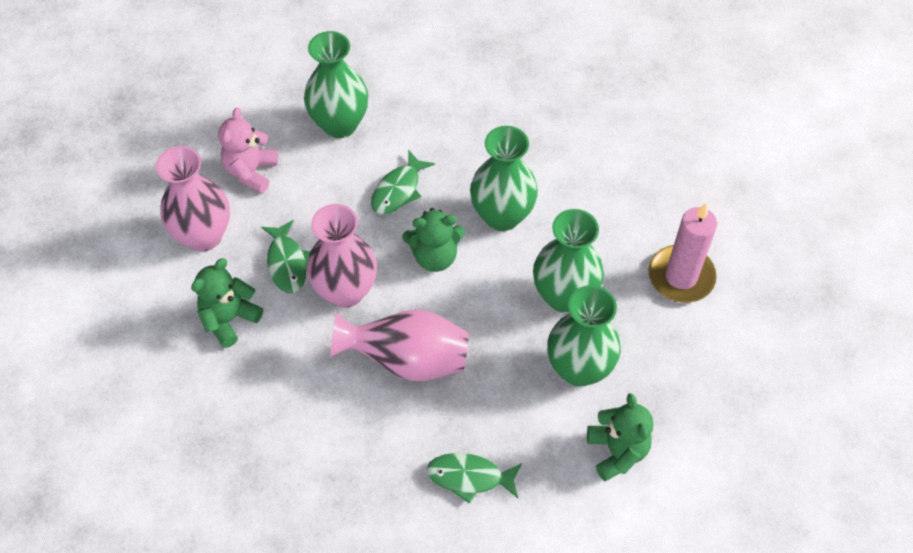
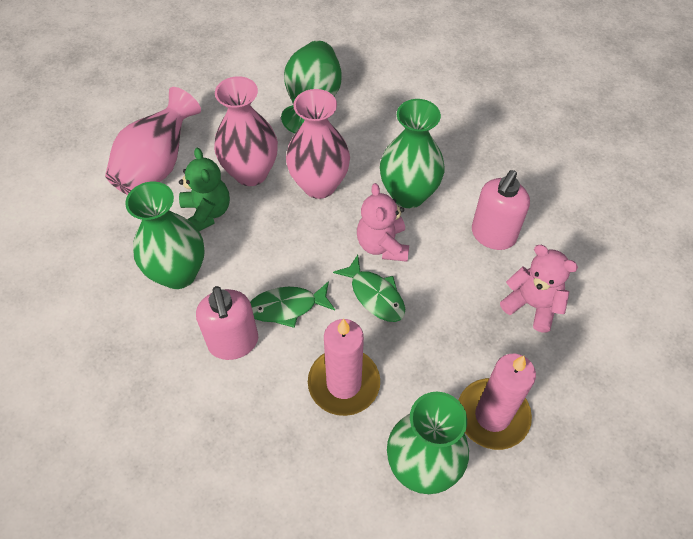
green fish: [261,220,311,293] [371,151,435,214] [427,453,522,504] = 3 -> [250,281,335,328] [333,255,405,322] = 2
green teddy bear: [191,258,263,348] [402,208,465,272] [587,393,653,481] = 3 -> [179,148,230,231] = 1
pink candle: [649,203,717,303] = 1 -> [308,319,380,416] [458,354,536,450] = 2
pink soap dispenser: none = 0 -> [196,286,258,360] [472,170,530,250] = 2
pink teddy bear: [218,107,278,193] = 1 -> [357,183,409,262] [500,245,578,333] = 2

